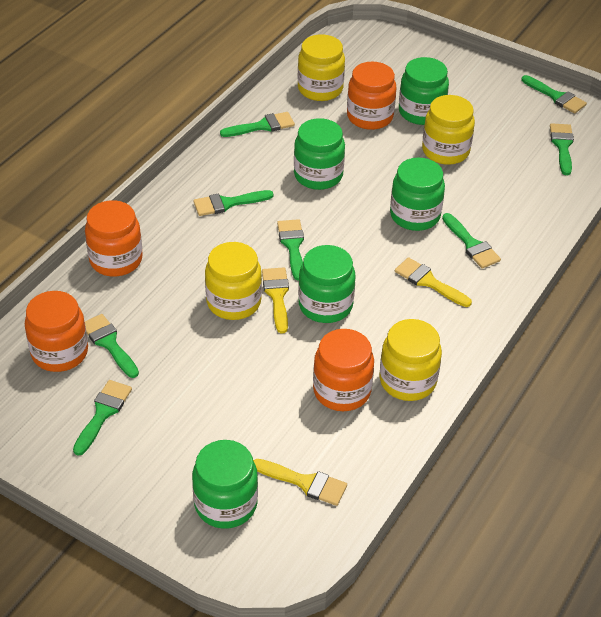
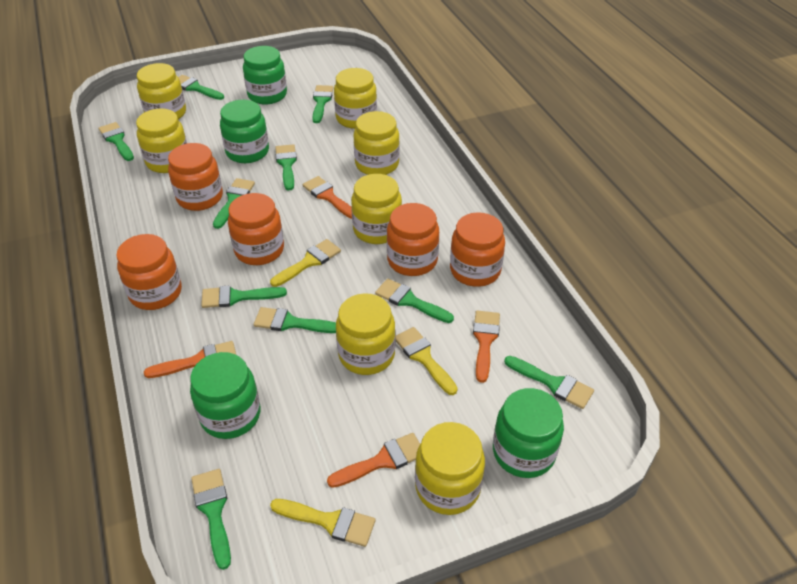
green brush: [73,380,132,456] [85,314,139,378] [193,190,273,216] [220,112,295,137] [277,219,304,281] [442,213,501,269] [521,75,587,113] [550,123,574,175] = 8 -> [99,122,134,161] [178,75,224,100] [191,469,231,570] [201,285,287,308] [213,178,255,229] [254,307,336,333] [275,144,297,191] [312,85,334,123] [375,279,454,323] [504,356,594,409] = 10
green jar: [192,440,258,529] [294,118,345,190] [298,245,356,323] [390,158,445,231] [399,57,449,125] = 5 -> [190,352,261,439] [220,100,269,163] [243,46,287,104] [493,388,564,478] = 4
orange brush: none = 0 -> [144,341,236,378] [303,176,352,219] [327,433,420,488] [473,311,500,383] = 4
orange jar: [25,291,88,372] [85,200,143,276] [313,329,374,411] [347,62,396,130] = 4 -> [116,234,182,310] [168,143,223,211] [228,193,284,265] [387,203,439,276] [450,212,505,287] = 5
yellow jar: [205,242,262,320] [297,34,345,101] [380,319,442,401] [422,95,475,165] = 4 -> [136,109,187,173] [137,63,186,119] [334,68,377,129] [336,293,395,375] [351,174,402,244] [354,111,400,175] [415,422,485,515] = 7

